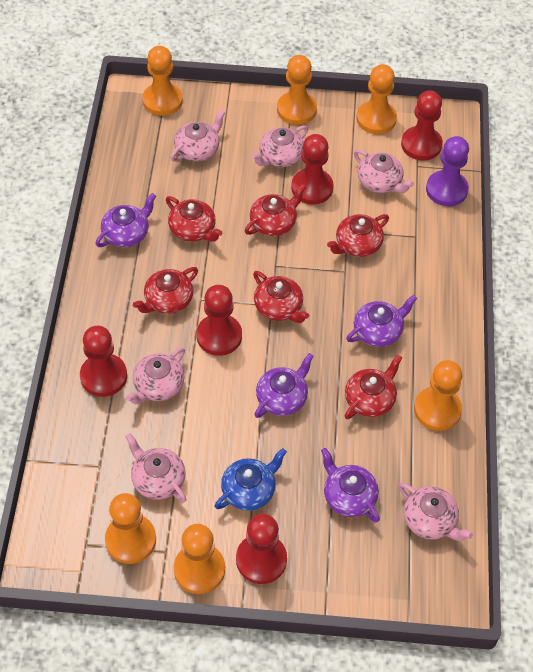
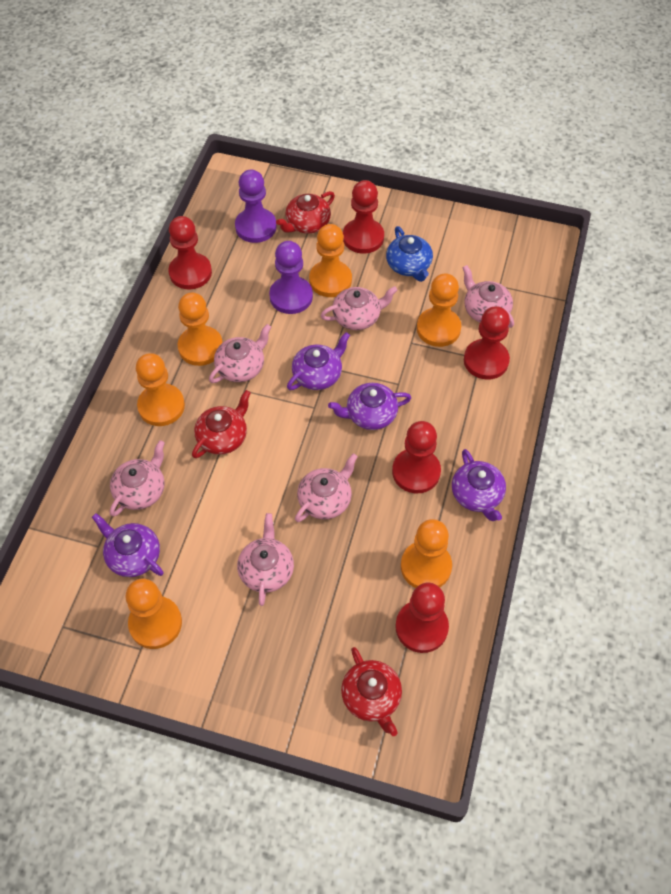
purple pawn: [426,136,469,206] = 1 -> [235,169,277,243] [269,241,313,314] = 2
red teapot: [133,267,198,314] [166,196,222,241] [245,184,306,236] [253,271,309,323] [327,214,389,257] [345,355,402,419] = 6 -> [192,390,251,458] [276,191,335,234] [341,647,402,736] = 3

